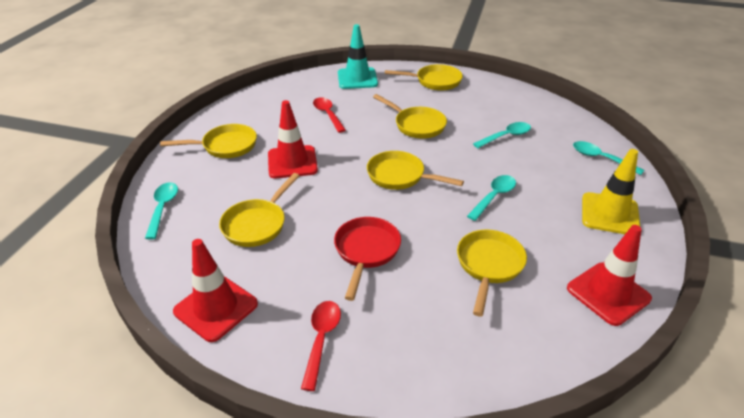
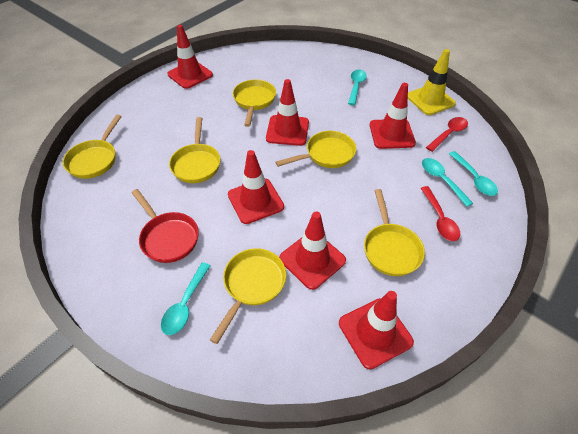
red traffic cone: [173,239,258,342] [268,100,318,178] [567,225,652,326] = 3 -> [167,25,213,89] [228,150,284,224] [266,79,309,146] [279,212,346,290] [339,291,414,369] [370,83,416,149] = 6
turquoise traffic cone: [338,24,378,89] = 1 -> none = 0

